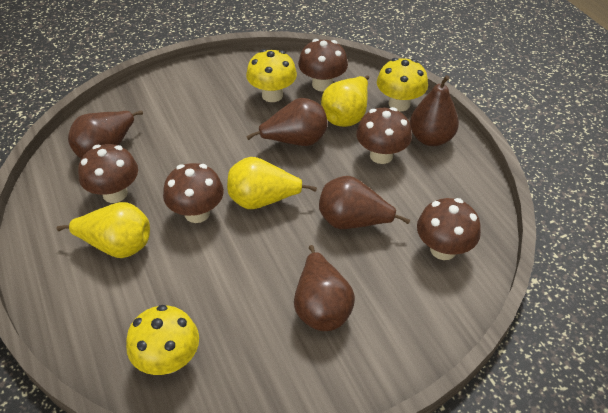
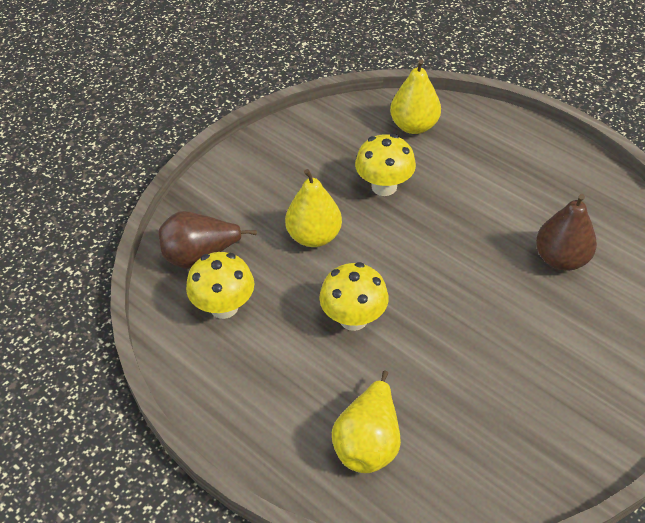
brown mushroom: [78,144,138,203] [163,163,224,223] [298,39,348,91] [356,107,412,164] [417,198,481,260] = 5 -> none = 0
brown pear: [68,110,143,159] [246,98,327,146] [294,245,355,331] [319,176,410,229] [410,75,459,146] = 5 -> [158,211,257,269] [536,194,597,271] = 2

